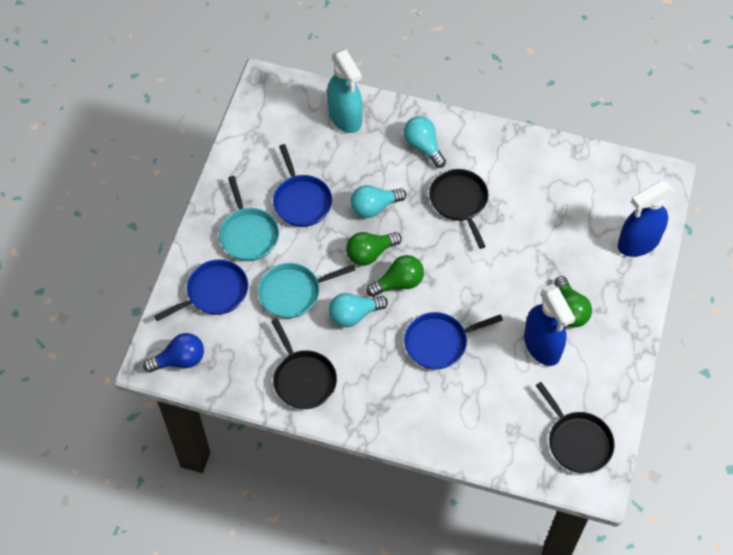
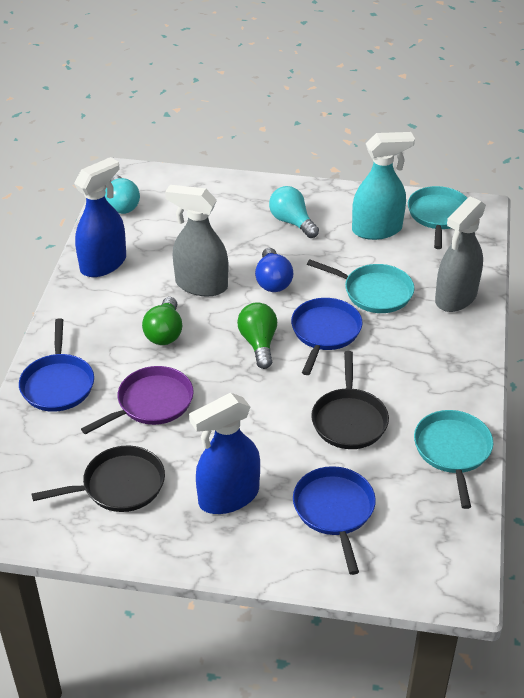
black pan: [271,318,337,409] [429,169,488,249] [536,382,615,473] = 3 -> [32,446,165,512] [311,351,389,449] = 2
green light bulb: [346,232,402,266] [366,255,424,297] [554,276,592,327] = 3 -> [142,297,182,345] [237,302,277,369] = 2
grey spray bottle: none = 0 -> [165,185,228,296] [435,196,486,312] = 2
purple pan: none = 0 -> [81,366,194,435] = 1
turquoise light bulb: [329,293,388,327] [350,185,406,218] [403,116,446,168] = 3 -> [105,175,140,214] [269,186,319,238] = 2
turquoise pan: [219,176,279,261] [258,263,355,318] = 2 -> [307,259,414,313] [408,186,467,249] [414,410,493,509] = 3

